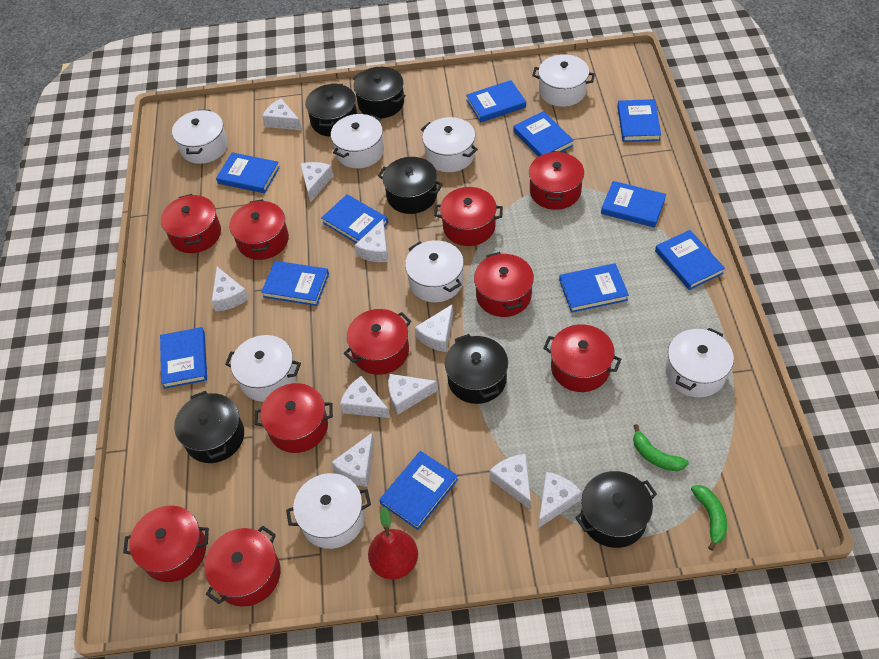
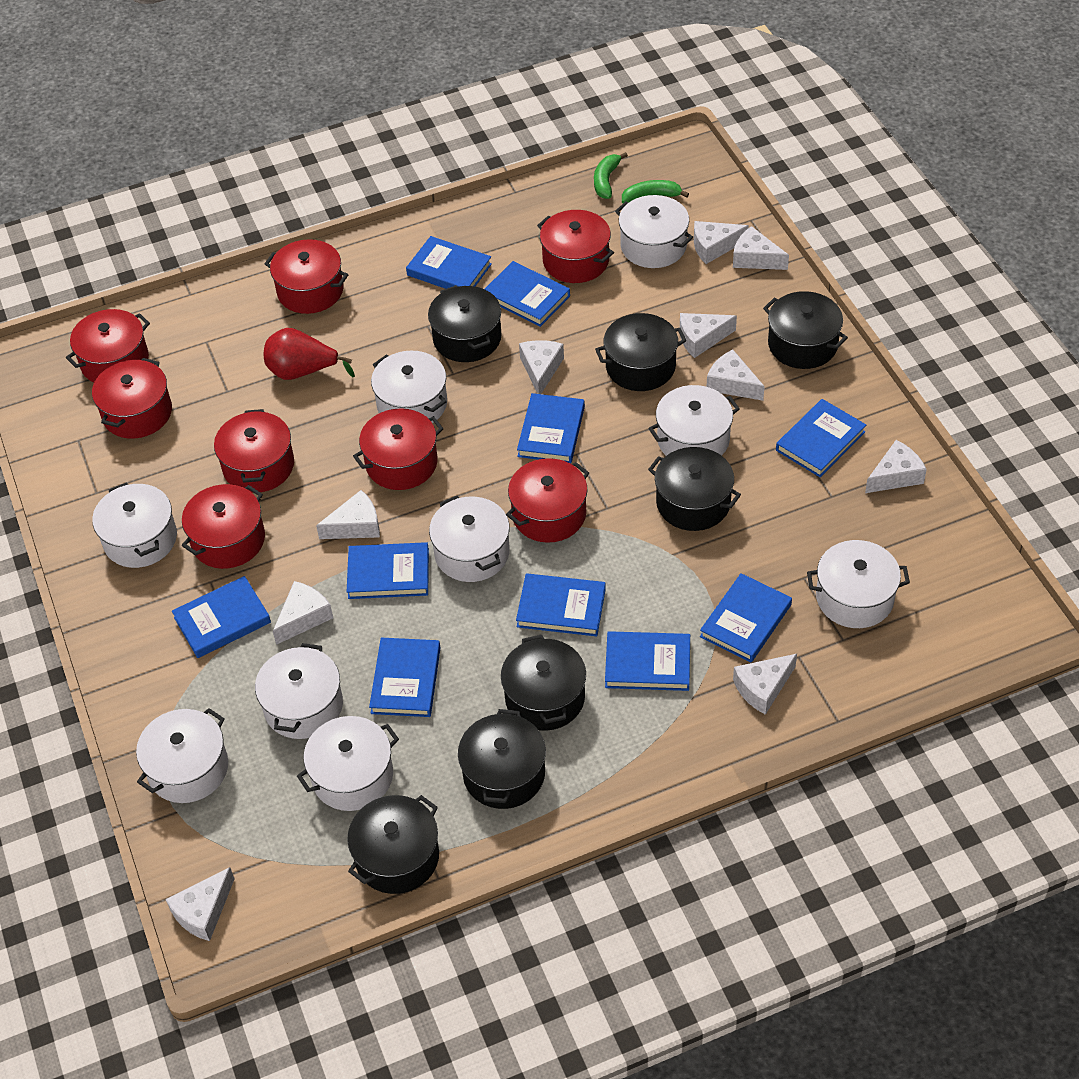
black pot: [174,391,244,463] [305,83,357,137] [353,67,406,119] [378,157,443,214] [445,334,508,404] [575,471,657,548] = 6 -> [347,795,439,894] [428,285,501,362] [458,709,546,809] [501,635,586,731] [595,313,686,391] [648,447,741,531] [763,291,848,369] = 7
blue book: [160,327,207,389] [216,152,280,193] [261,261,329,306] [321,194,388,243] [379,451,458,530] [466,80,526,122] [513,111,574,157] [559,263,629,313] [601,181,666,228] [617,99,661,142] [655,230,725,290] = 11 -> [172,576,271,658] [347,542,429,599] [369,638,441,717] [406,236,492,289] [485,261,570,327] [516,573,606,636] [517,393,585,464] [605,631,690,691] [700,573,792,662] [776,399,866,477] = 10
red pot: [123,506,209,582] [161,194,221,253] [204,526,281,607] [229,199,289,260] [254,383,333,453] [344,309,411,375] [434,187,503,246] [474,252,534,317] [529,151,584,210] [543,324,621,392] = 10 -> [66,309,150,383] [92,358,172,439] [182,484,265,569] [214,409,294,493] [265,239,349,314] [353,408,443,490] [506,458,589,543] [537,210,614,283] = 8
white pot: [172,110,228,164] [225,335,301,402] [286,473,371,549] [331,114,384,168] [405,240,464,302] [421,117,478,172] [532,54,595,107] [665,328,734,397] = 8 -> [92,483,177,568] [136,708,228,803] [255,643,343,739] [297,716,399,811] [371,351,447,423] [429,496,510,582] [615,195,693,268] [648,385,740,456] [807,540,910,628] = 9

